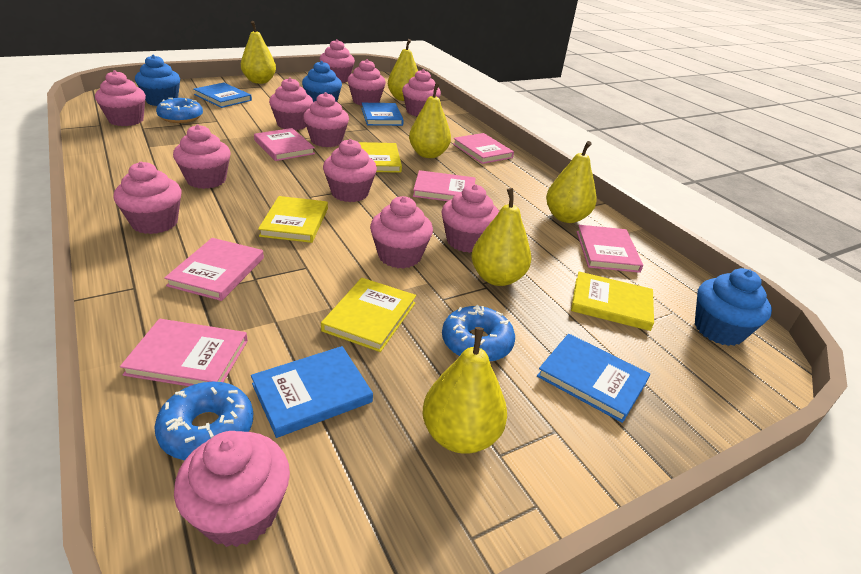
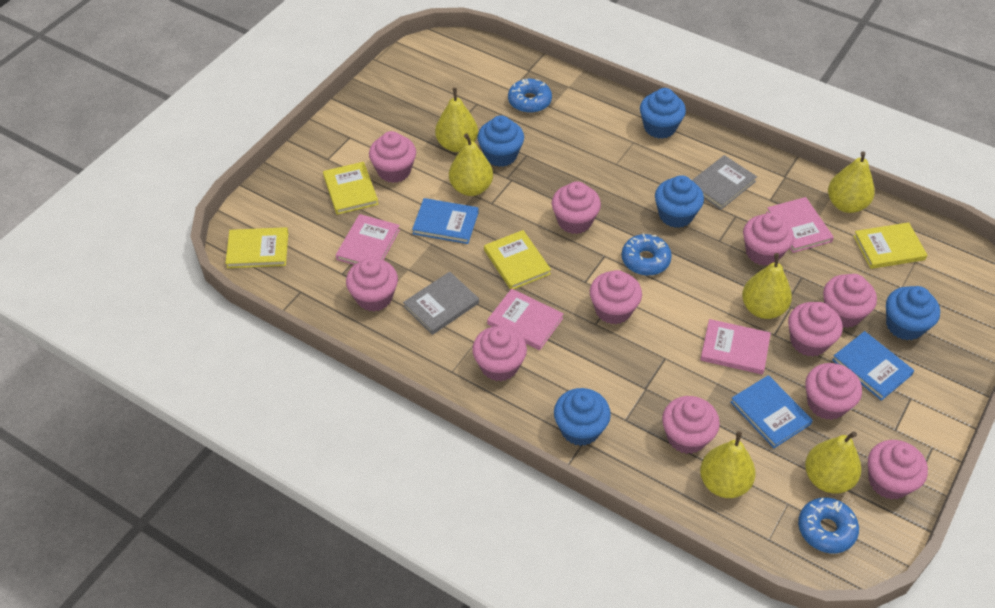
blue book: [193,82,252,108] [251,346,373,438] [361,103,404,126] [537,334,650,423] = 4 -> [412,198,479,244] [730,375,813,448] [832,331,914,401] = 3
blue cupcake: [135,55,180,106] [302,61,342,102] [695,268,772,346] = 3 -> [478,115,524,167] [554,388,611,446] [640,88,686,139] [655,175,704,228] [886,286,940,340] = 5
grey book: none = 0 -> [403,272,479,335] [692,155,757,210] = 2
pink book: [120,319,248,386] [164,238,264,301] [254,128,315,161] [413,170,475,201] [453,133,514,164] [577,225,643,273] = 6 -> [336,214,400,265] [487,289,564,350] [700,319,771,375] [766,197,834,253] = 4
pink cupcake: [95,70,146,126] [114,162,182,234] [173,124,231,189] [174,431,290,547] [269,77,313,130] [303,92,349,147] [320,39,355,83] [323,139,377,202] [348,59,386,106] [370,196,433,269] [402,69,441,116] [442,184,499,253] = 12 -> [346,258,398,311] [369,131,416,183] [472,326,527,381] [552,181,601,234] [590,270,642,324] [662,396,720,454] [743,213,794,266] [788,302,843,356] [805,363,862,420] [823,274,877,328] [868,440,928,499] = 11

